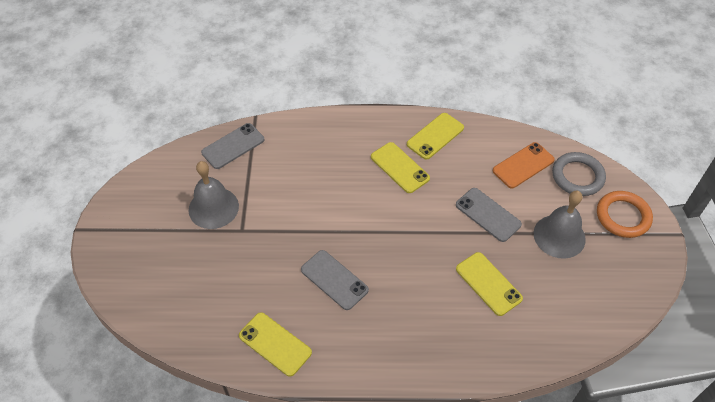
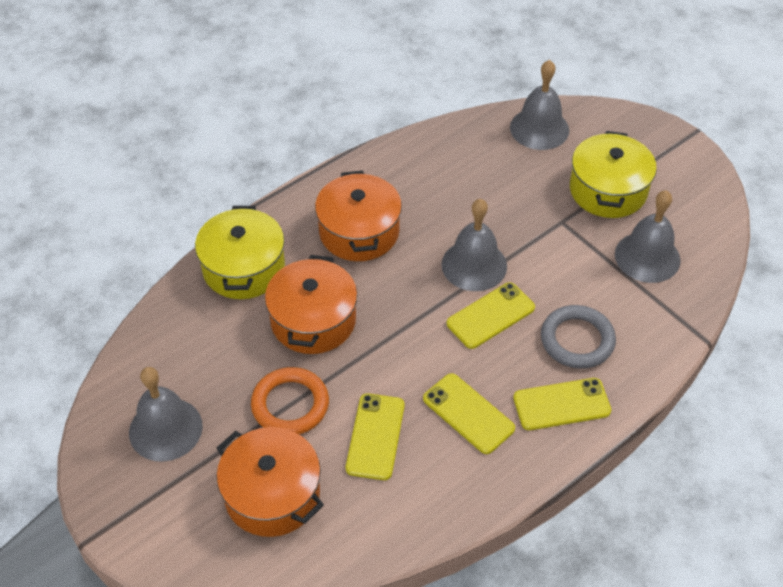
grey bell: [189,161,239,229] [534,191,586,259] = 2 -> [129,367,203,462] [441,199,507,291] [510,60,569,150] [615,190,681,283] = 4
grey phone: [201,123,264,169] [301,250,369,310] [456,188,522,242] = 3 -> none = 0
orange phone: [492,142,555,188] = 1 -> none = 0
orange pot: none = 0 -> [216,427,324,537] [265,255,358,354] [315,170,402,261] = 3
yellow pot: none = 0 -> [195,206,285,299] [570,131,657,218] = 2

